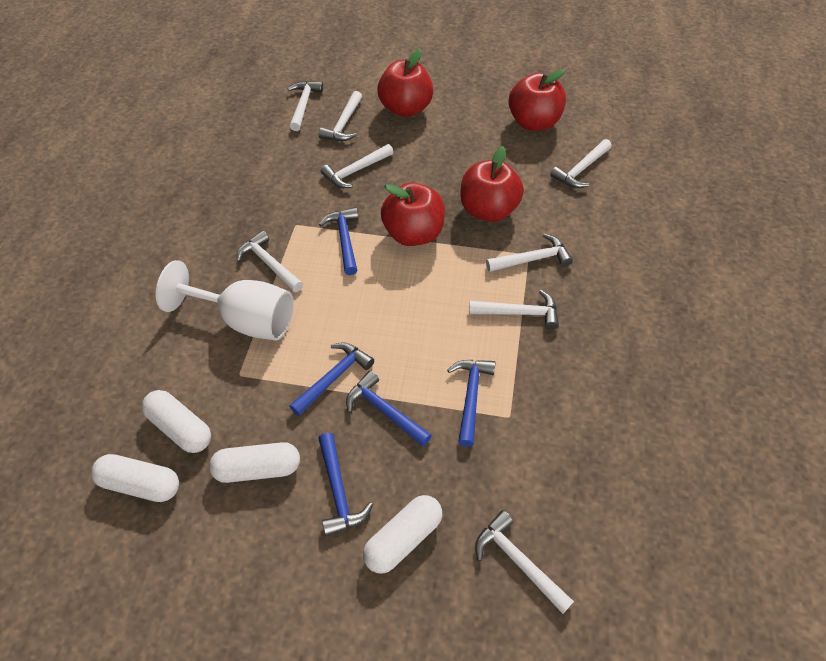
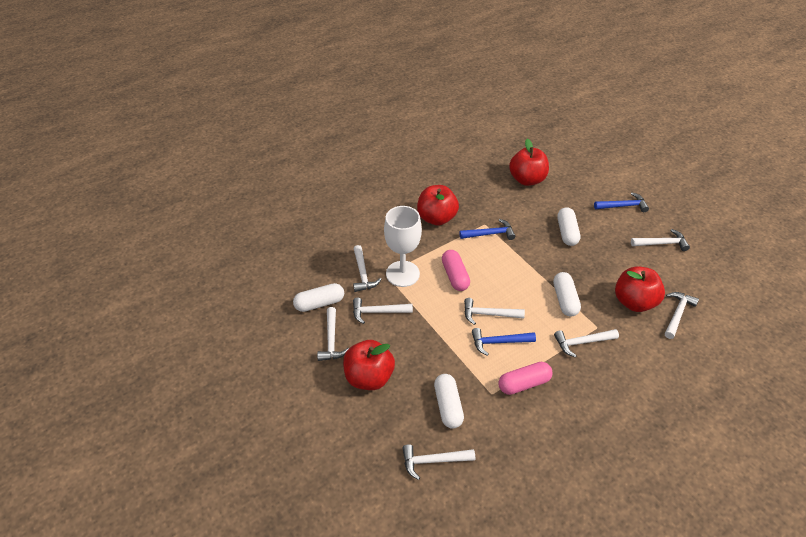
blue hammer: [289,343,374,416] [318,433,373,536] [319,207,358,275] [346,370,432,447] [447,360,495,447] = 5 -> [459,219,516,240] [472,328,536,356] [594,192,649,212] = 3
pink capsule: none = 0 -> [442,250,470,291] [499,362,553,395] = 2

